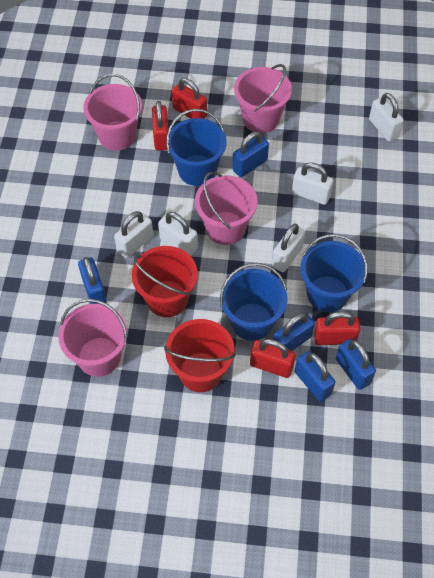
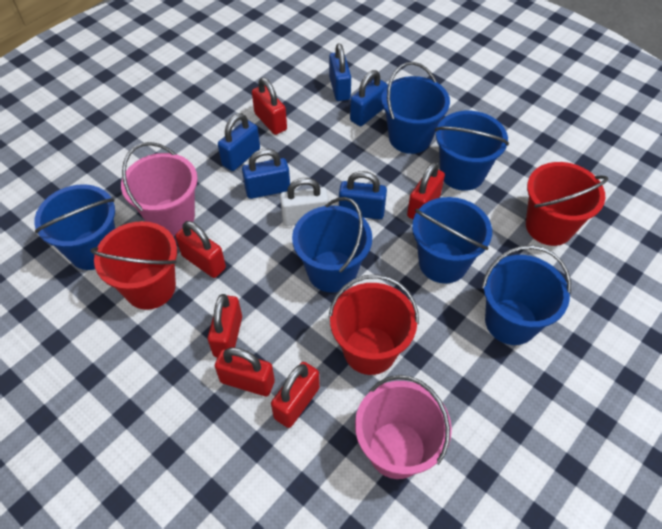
blue bucket: [166,109,227,186] [220,263,288,341] [300,234,367,312] = 3 -> [34,184,115,270] [292,197,372,293] [381,62,450,154] [412,197,492,284] [435,111,509,191] [482,245,571,345] = 6
pink bucket: [58,299,127,377] [83,74,142,151] [195,172,258,245] [234,64,292,133] = 4 -> [121,142,198,236] [355,375,452,479] = 2
red bucket: [132,246,198,317] [164,319,236,392] = 2 -> [91,221,177,310] [328,274,419,375] [526,162,608,246] = 3
red padlock: [152,101,168,151] [172,78,207,119] [250,339,296,378] [314,311,360,345] = 4 -> [175,221,226,278] [208,294,242,358] [215,347,275,396] [252,77,287,135] [271,362,320,428] [407,162,445,219] = 6
white padlock: [114,211,153,258] [158,212,198,256] [272,224,305,272] [292,162,333,205] [369,93,404,142] = 5 -> [280,178,328,226] = 1

